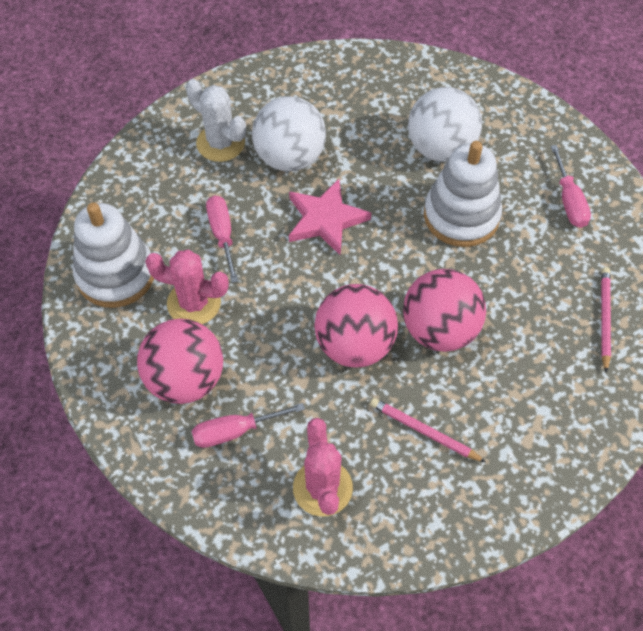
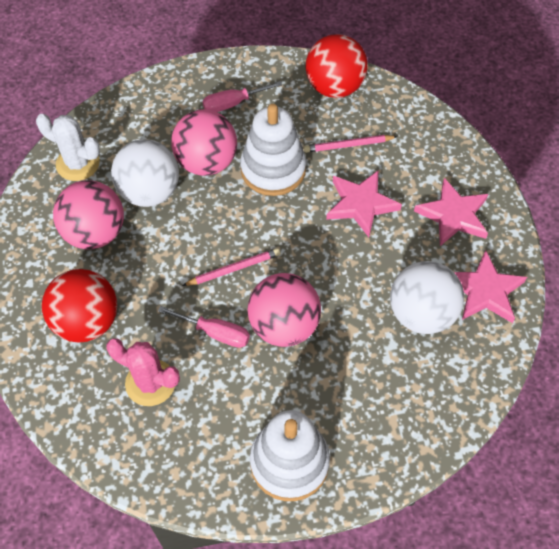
pink cactus: [145,250,229,324] [293,418,353,517] = 2 -> [106,338,180,406] = 1
pink screwdriver: [192,403,305,448] [206,195,238,283] [551,145,591,228] = 3 -> [158,306,250,348] [202,81,282,112] = 2
pink star: [289,179,371,255] = 1 -> [326,171,402,237] [414,178,488,246] [454,250,527,323] = 3
red ball: none = 0 -> [42,269,117,343] [306,34,368,98] = 2

